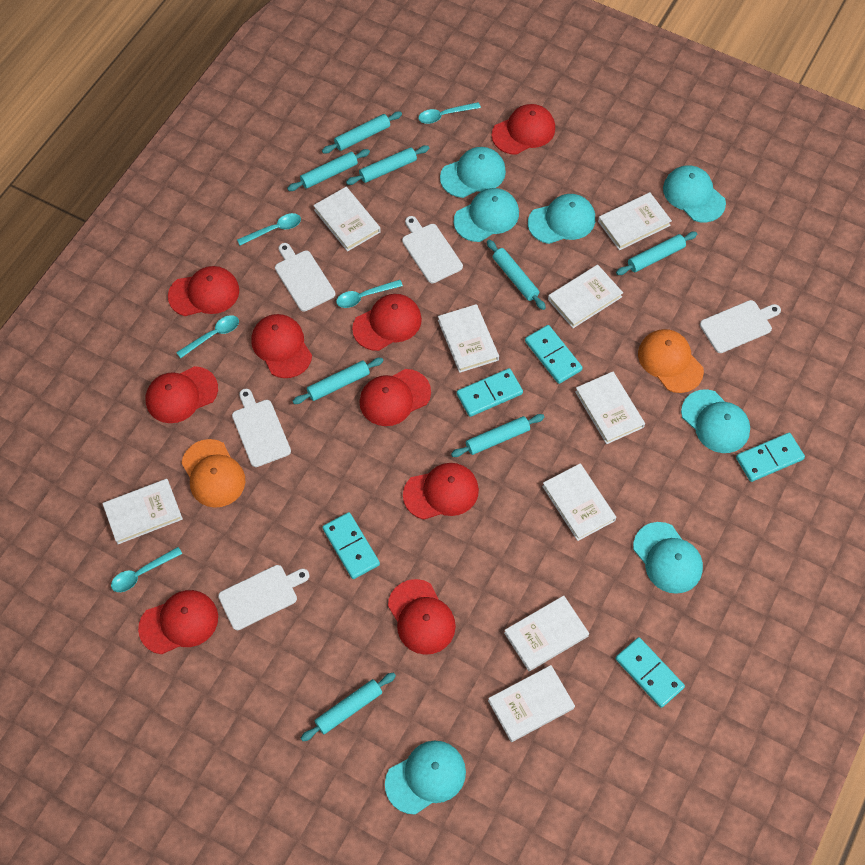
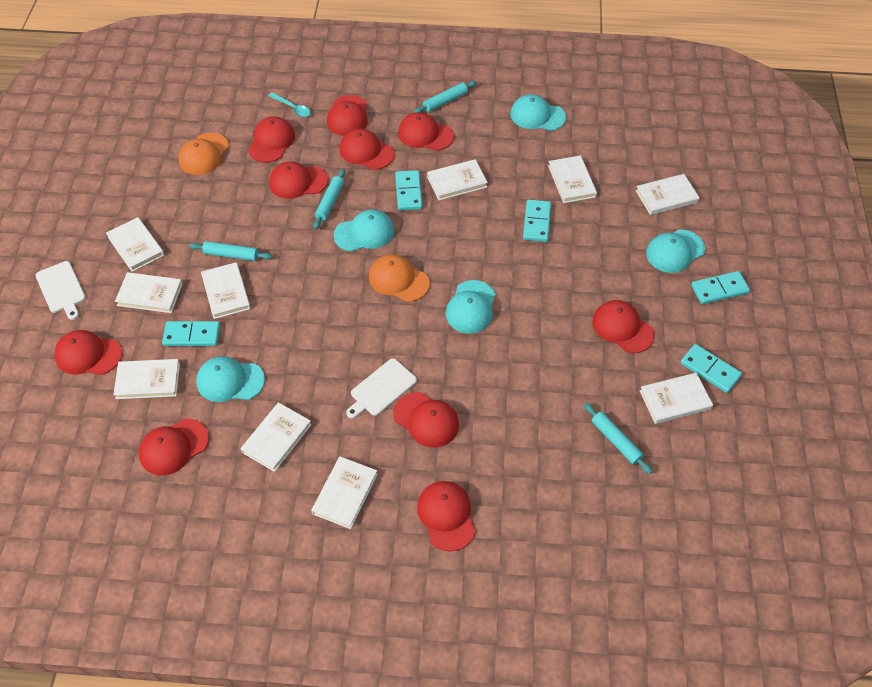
red cap: [138,590,218,654] [146,366,218,423] [168,266,239,316] [251,314,312,378] [352,294,422,351] [359,369,431,426] [388,579,456,655] [403,463,479,520] [492,104,555,155] = 9 -> [54,330,122,375] [139,419,209,476] [248,116,295,162] [269,161,328,199] [327,95,368,136] [339,128,394,170] [393,392,459,447] [398,112,454,151] [417,481,476,552] [592,300,655,353] = 10
turquoise cap: [385,741,466,814] [440,147,506,198] [454,188,519,242] [528,194,595,244] [633,522,703,594] [663,165,726,222] [681,390,750,453] = 7 -> [196,356,265,402] [333,209,395,252] [446,280,496,334] [510,94,566,131] [646,230,705,273] = 5
turquoise rolling pin: [287,149,370,191] [293,358,383,404] [301,673,396,741] [322,112,402,154] [346,145,429,185] [451,414,545,457] [487,240,546,310] [616,232,697,275] = 8 -> [189,241,272,261] [313,169,345,230] [414,81,477,113] [584,403,652,474] = 4
turquoise spoon: [111,547,182,592] [176,315,239,358] [237,213,301,245] [336,280,403,308] [418,102,481,124] = 5 -> [268,93,311,117] = 1
white book: [102,479,183,544] [313,187,381,252] [438,304,499,373] [488,665,575,742] [504,596,589,671] [542,463,616,541] [548,265,623,328] [575,372,645,444] [598,192,672,250] = 9 -> [106,217,164,272] [113,359,180,399] [115,272,183,313] [201,262,251,319] [241,402,312,472] [311,456,378,529] [427,159,488,200] [548,155,597,203] [636,174,700,215] [640,373,713,424] = 10
white cutting board: [218,565,309,630] [232,389,291,467] [275,243,335,312] [402,216,463,283] [700,300,781,353] = 5 -> [35,261,86,320] [346,358,417,419] = 2

